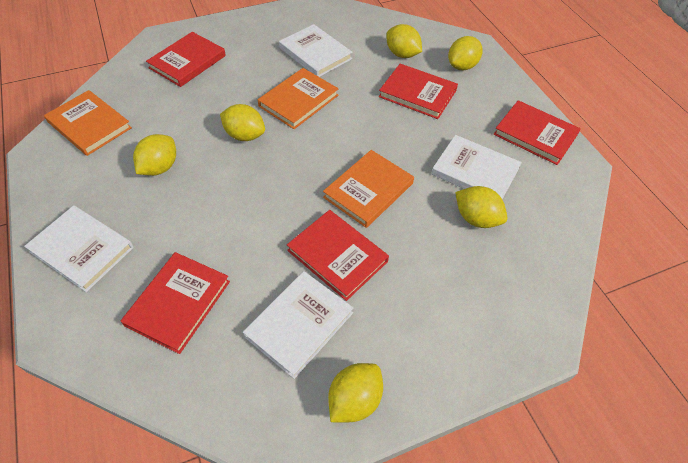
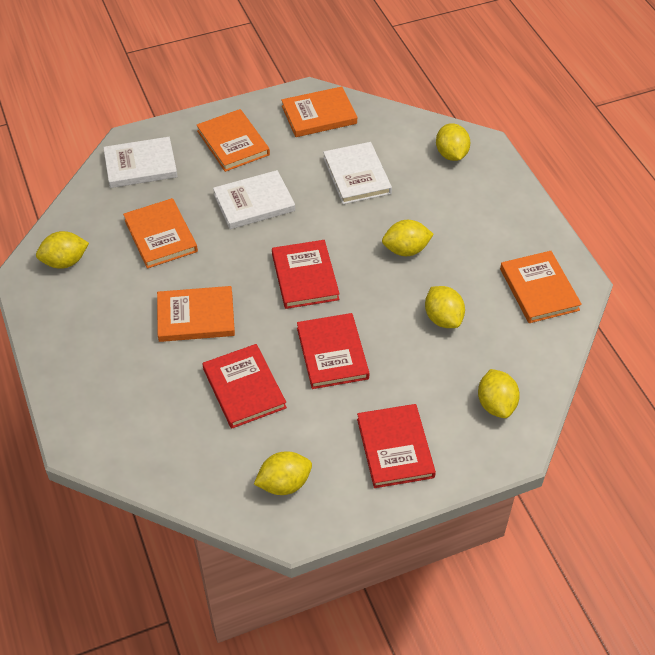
orange book: [44,90,132,156] [258,68,339,129] [323,150,414,228] = 3 -> [123,198,198,268] [157,286,235,342] [197,109,270,172] [281,86,357,137] [500,251,582,323] = 5
red book: [121,252,230,354] [146,32,226,87] [287,210,389,301] [379,63,458,119] [494,100,581,165] = 5 -> [203,344,287,429] [272,240,340,309] [297,313,369,389] [357,404,436,488] = 4
white book: [24,205,134,292] [243,271,353,379] [279,24,353,77] [431,135,522,199] = 4 -> [103,137,178,188] [213,170,295,229] [323,142,392,204] = 3

